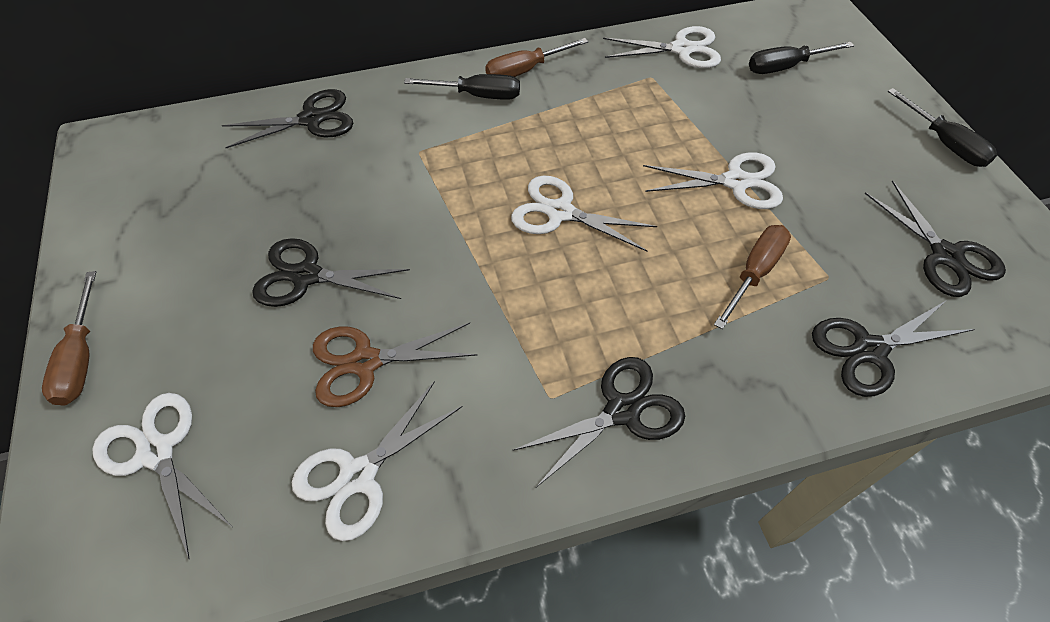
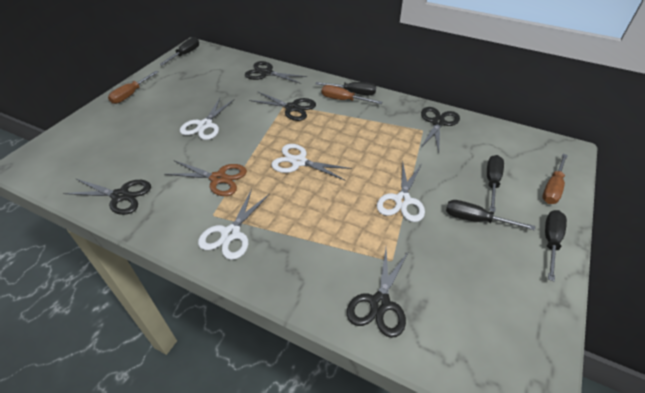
black screwdriver: [404,74,520,100] [749,42,854,74] [888,88,997,167] = 3 -> [159,37,199,65] [316,82,376,95] [446,200,535,230] [487,155,504,212] [545,210,567,281] = 5
white scissors: [92,393,231,560] [292,381,463,541] [511,176,657,251] [603,26,721,68] [643,152,783,209] = 5 -> [180,98,235,140] [198,189,270,260] [271,144,352,181] [377,163,425,222] = 4

